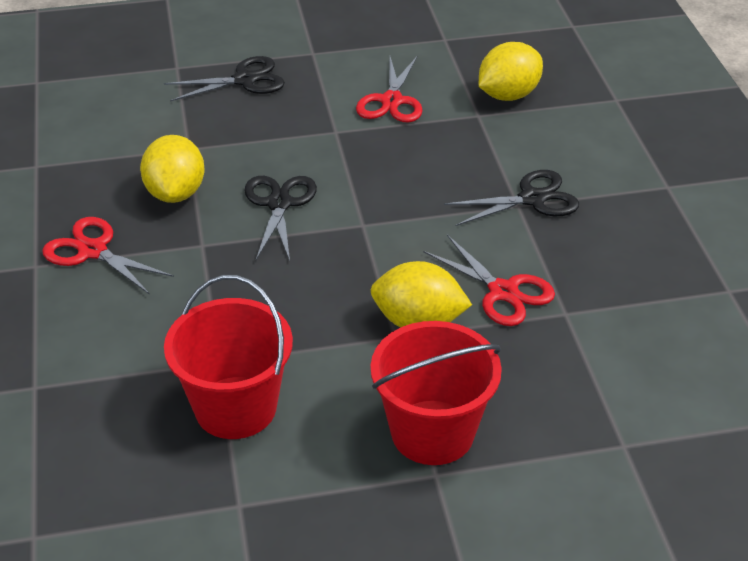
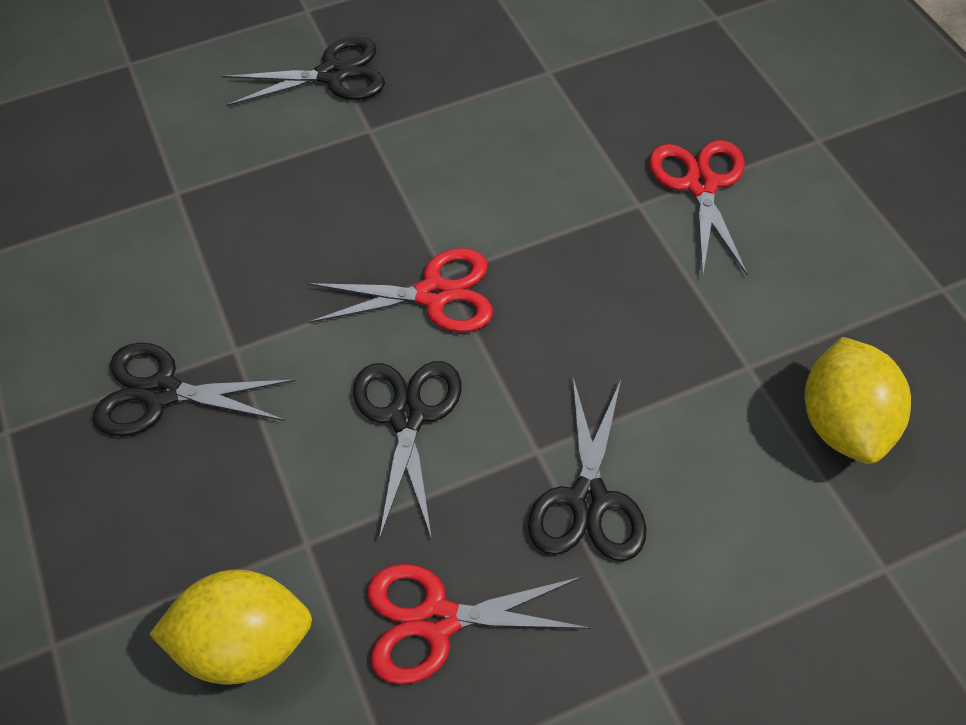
black scissors: [164,56,285,102] [244,176,317,261] [444,170,579,226] = 3 -> [93,343,295,436] [222,37,385,106] [353,361,462,540] [528,378,646,561] = 4
red bucket: [164,275,293,439] [371,321,502,465] = 2 -> none = 0
yellow lemon: [140,135,205,203] [370,261,472,327] [479,42,543,101] = 3 -> [149,570,312,684] [805,337,911,464] = 2

